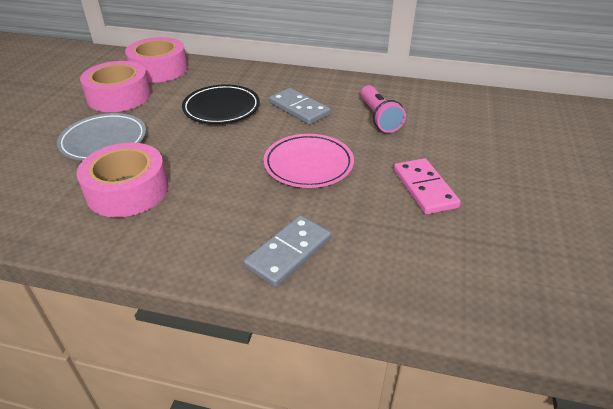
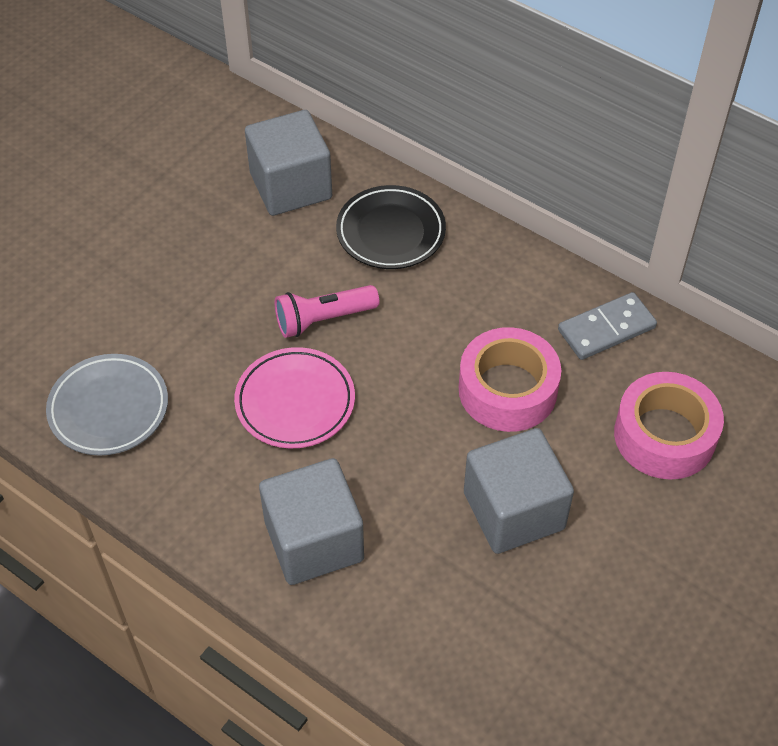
grey cube: none = 0 -> [245,110,332,216] [259,458,364,585] [464,428,574,554] = 3
grey domino: [244,215,331,287] [269,88,330,125] = 2 -> [558,292,657,360] = 1
pink domino: [394,158,461,214] = 1 -> none = 0
pink tape: [77,143,168,217] [80,61,151,112] [125,37,188,83] = 3 -> [459,327,561,432] [614,372,724,480] = 2

